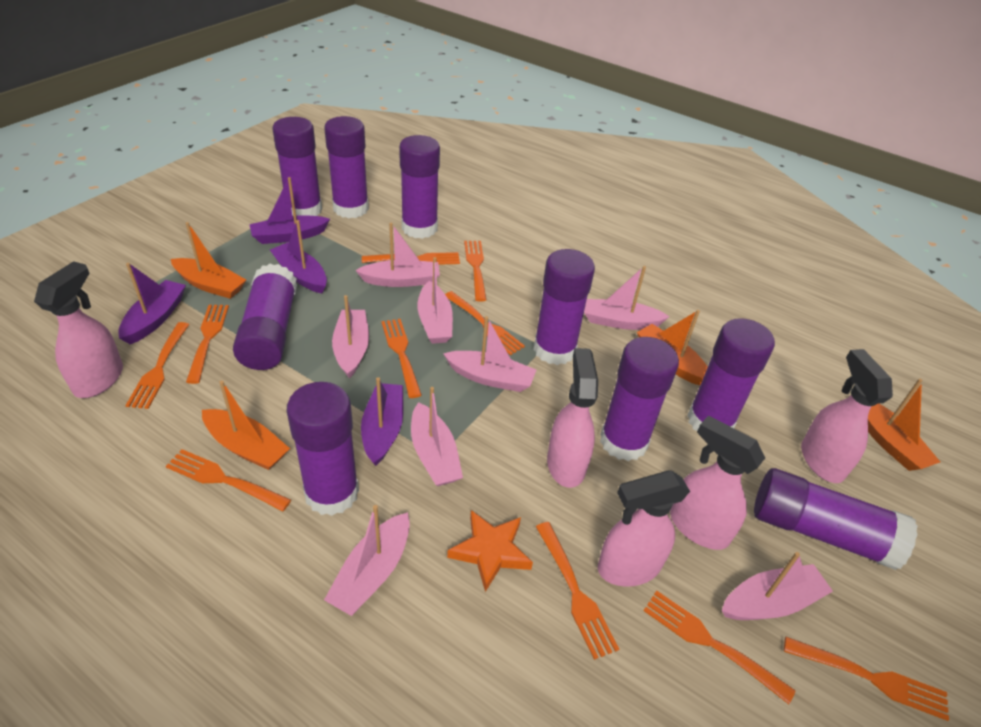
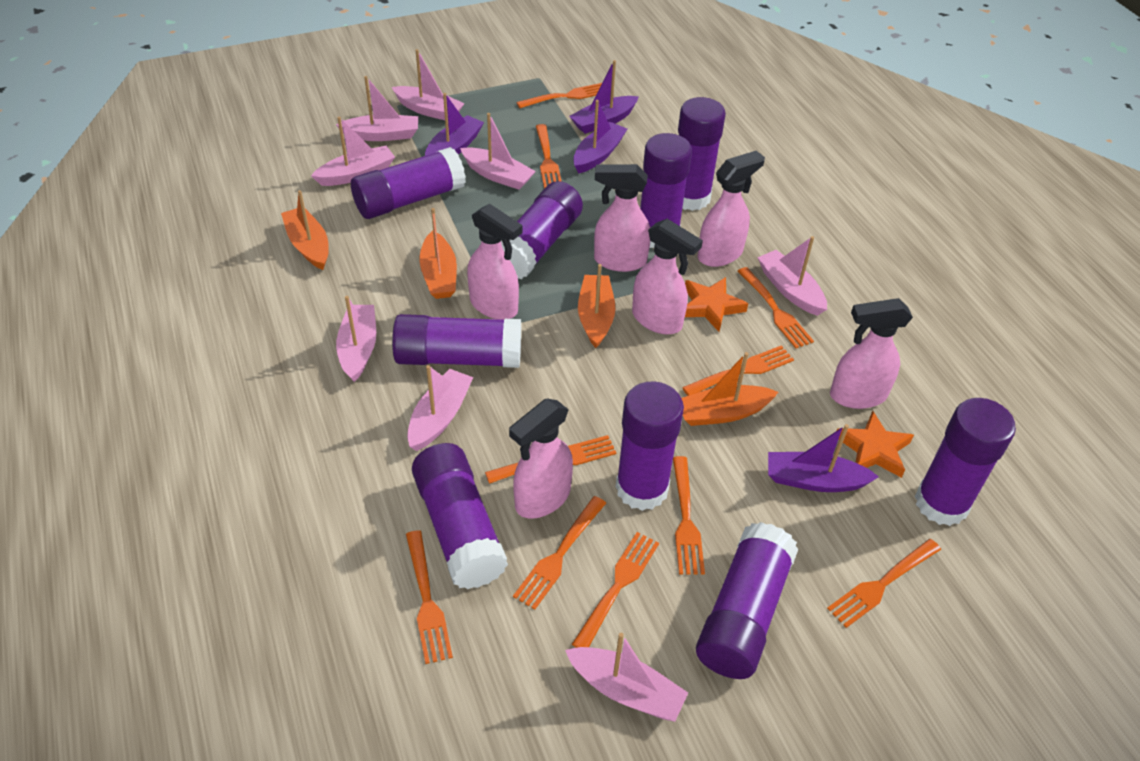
orange star: [447,510,533,592] = 1 -> [685,277,748,332] [837,411,914,478] = 2
pink spray bottle: [34,261,123,398] [547,348,598,488] [598,470,690,587] [670,416,765,550] [801,349,893,483] = 5 -> [467,204,523,320] [509,398,573,519] [594,164,650,272] [632,219,703,334] [697,151,765,267] [830,298,913,409] = 6

